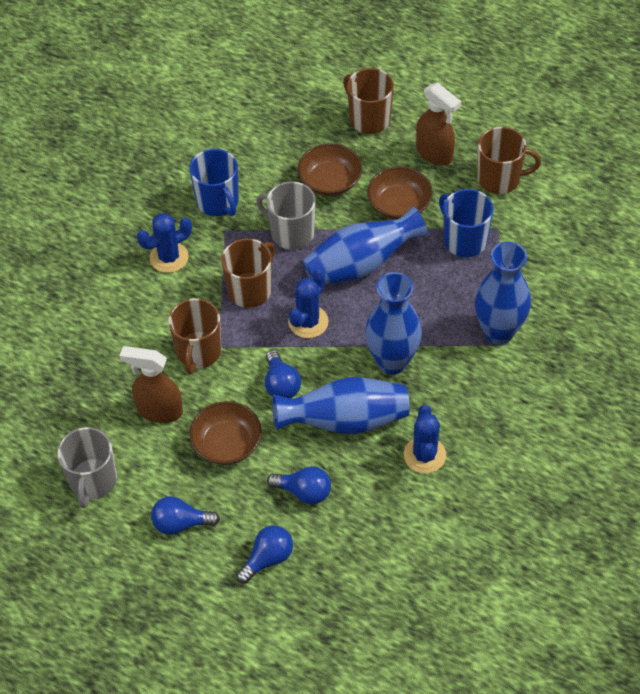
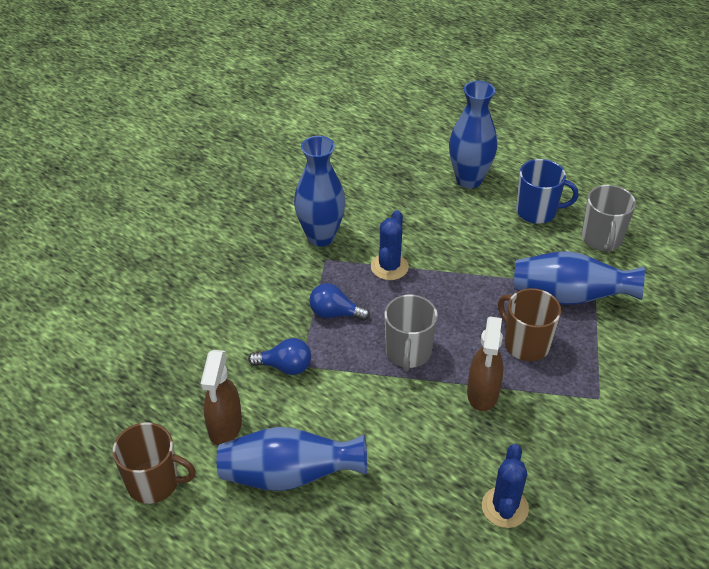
blue cactus: [137,213,192,273] [288,269,329,338] [404,405,446,473] = 3 -> [371,210,409,280] [482,444,529,528] = 2
blue light bulb: [151,496,220,535] [236,525,293,584] [265,350,301,398] [267,466,331,504] = 4 -> [248,338,311,375] [309,283,370,321] = 2
blue mug: [189,149,239,216] [439,189,494,258] = 2 -> [516,159,578,224] = 1
brown bowl: [189,401,262,465] [298,143,362,196] [367,167,433,220] = 3 -> none = 0
brown mug: [168,298,222,374] [221,238,275,308] [343,68,394,134] [477,127,541,194] = 4 -> [113,422,196,504] [498,288,561,361] = 2

